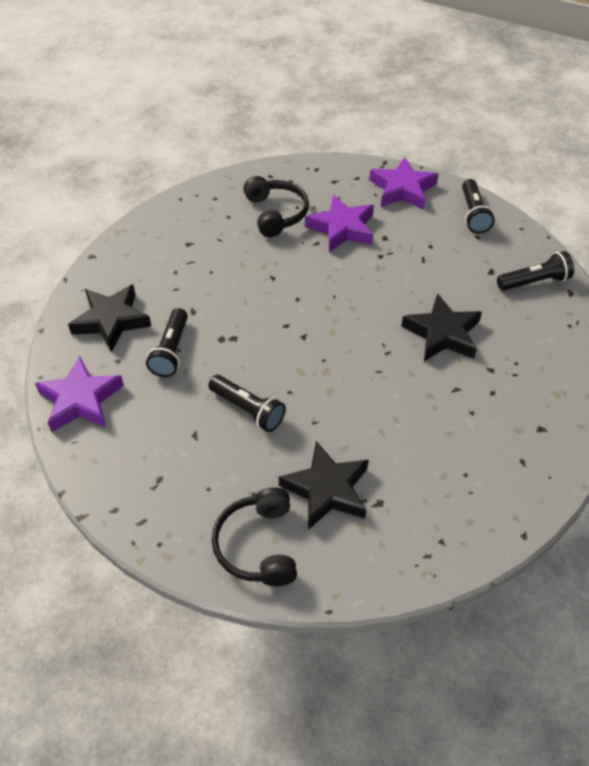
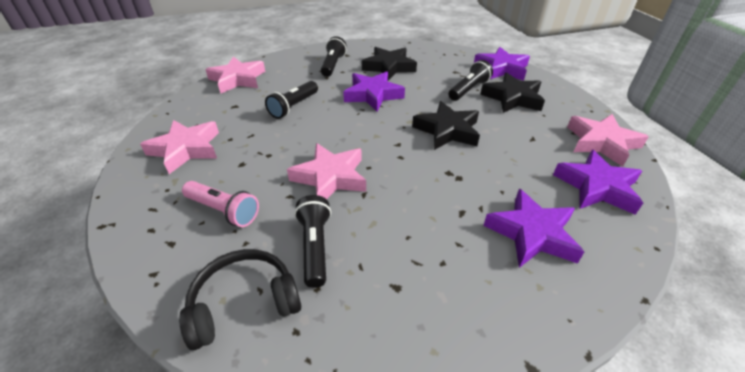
black headphones: [212,487,297,586] [243,176,309,237] = 2 -> [179,249,301,350] = 1
pink flashlight: none = 0 -> [182,181,259,227] = 1
pink star: none = 0 -> [140,120,219,174] [205,56,265,93] [287,143,366,199] [567,114,649,167] = 4
purple star: [35,356,124,432] [305,195,374,252] [369,157,439,210] = 3 -> [343,71,405,112] [474,47,530,81] [483,189,584,268] [553,150,643,215] = 4

